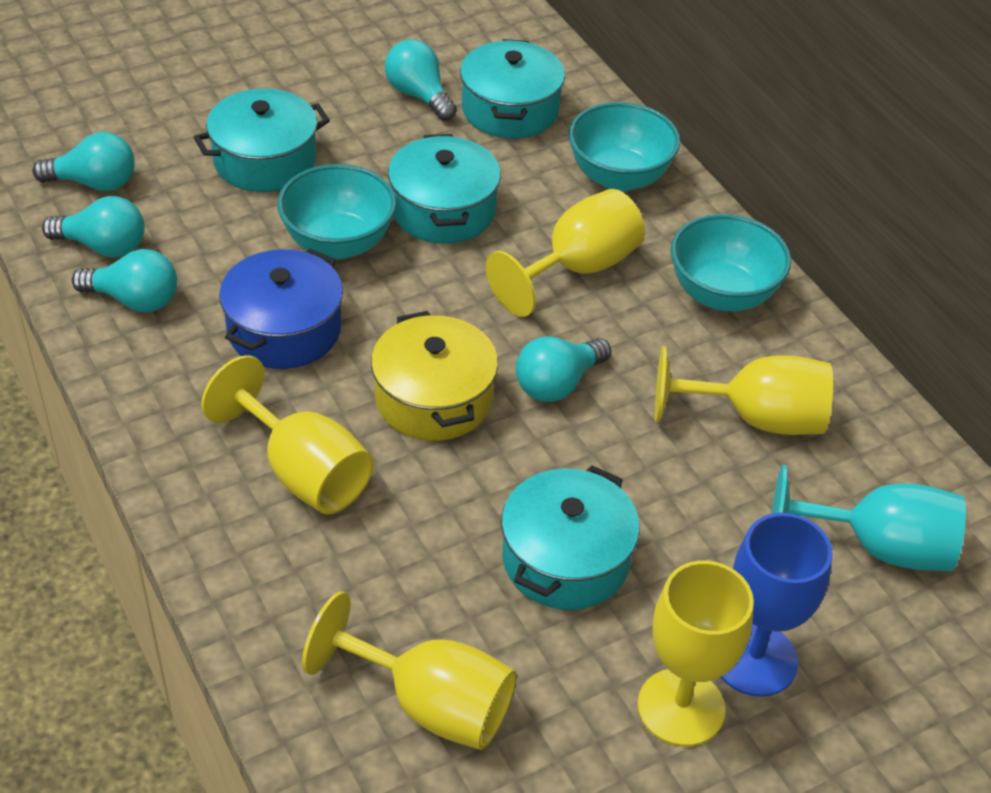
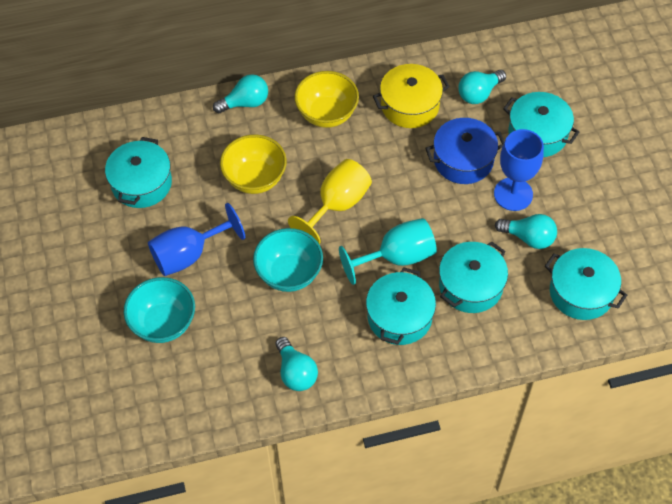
blue goblet: [721,513,833,697] = 1 -> [148,203,245,276] [494,129,544,211] = 2
turquoise bowl: [277,164,396,259] [569,102,680,192] [671,214,791,311] = 3 -> [124,277,195,343] [253,228,323,292] = 2
turquoise light bulb: [32,132,135,191] [42,196,145,258] [72,249,177,312] [385,39,457,121] [516,336,611,402] = 5 -> [213,74,268,113] [276,337,318,391] [458,70,506,104] [495,214,557,249] = 4
turquoise pot: [194,88,330,192] [388,134,501,243] [460,39,565,138] [501,465,640,610] = 4 -> [105,137,172,208] [366,267,436,345] [439,241,508,313] [503,92,579,157] [545,248,627,320] = 5
yellow bowl: none = 0 -> [220,135,287,194] [294,71,359,128] = 2
yellow goblet: [201,355,374,514] [302,591,517,750] [486,189,645,317] [638,561,754,747] [655,346,833,435] = 5 -> [288,159,372,244] = 1

